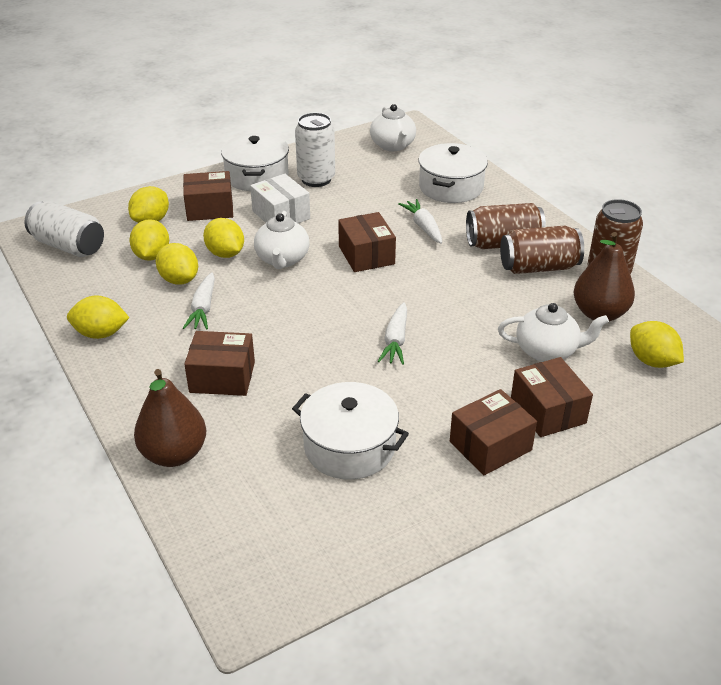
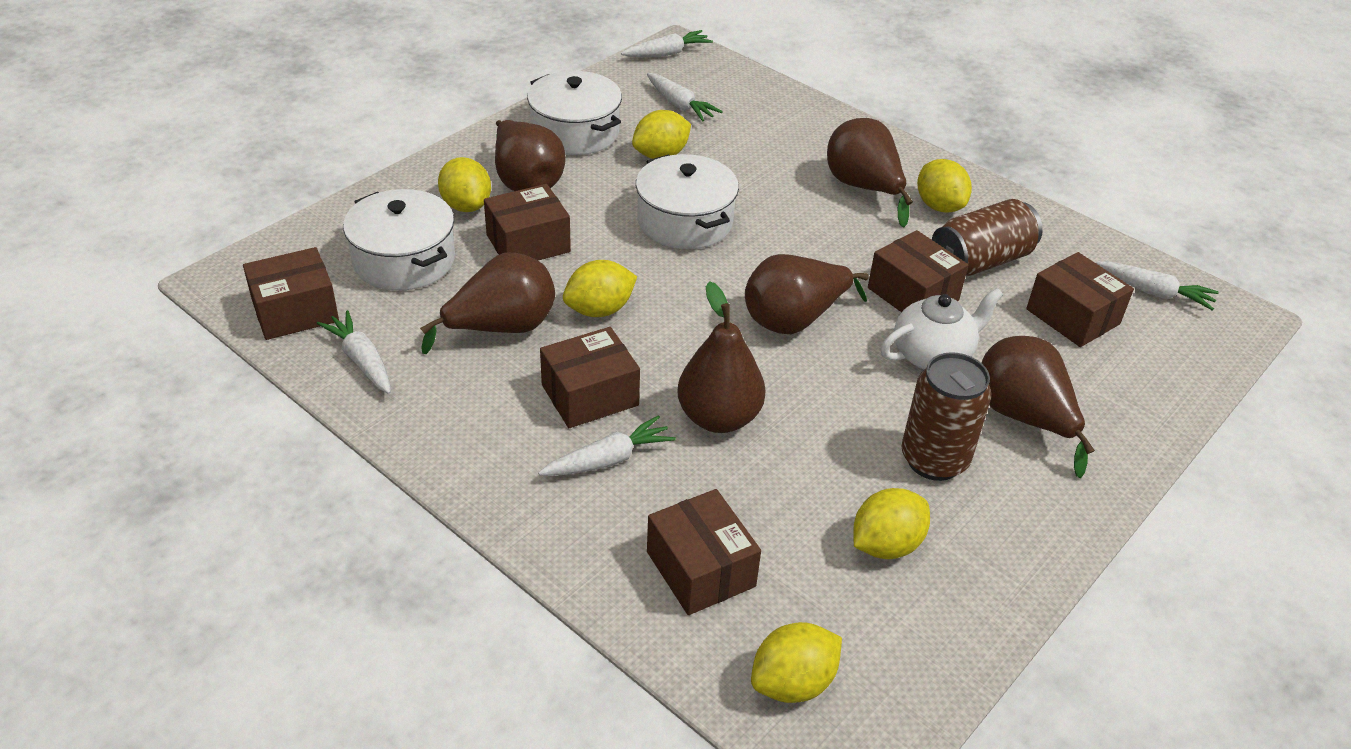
brown box: [183,171,233,221] [184,331,255,396] [338,212,396,272] [450,389,537,475] [511,357,593,437] = 5 -> [243,247,339,340] [484,184,571,261] [540,327,640,428] [647,489,761,615] [868,230,968,312] [1026,252,1134,347] = 6
brown can: [466,203,546,249] [500,226,584,274] [587,199,643,274] = 3 -> [901,352,992,481] [932,199,1043,276] = 2
brown pear: [134,369,206,467] [574,232,635,321] = 2 -> [420,253,555,354] [495,120,566,191] [677,281,766,433] [745,254,869,334] [827,118,913,228] [982,336,1095,478] = 6
white box: [250,174,310,223] = 1 -> none = 0
white can: [24,201,104,257] [295,113,335,187] = 2 -> none = 0
white carrot: [183,272,215,330] [378,302,407,365] [398,199,442,244] = 3 -> [317,310,391,394] [538,415,676,476] [621,30,713,57] [647,73,723,121] [1096,261,1219,311] = 5
white teapot: [254,211,310,269] [370,104,416,151] [498,303,609,362] = 3 -> [881,288,1003,370] = 1

